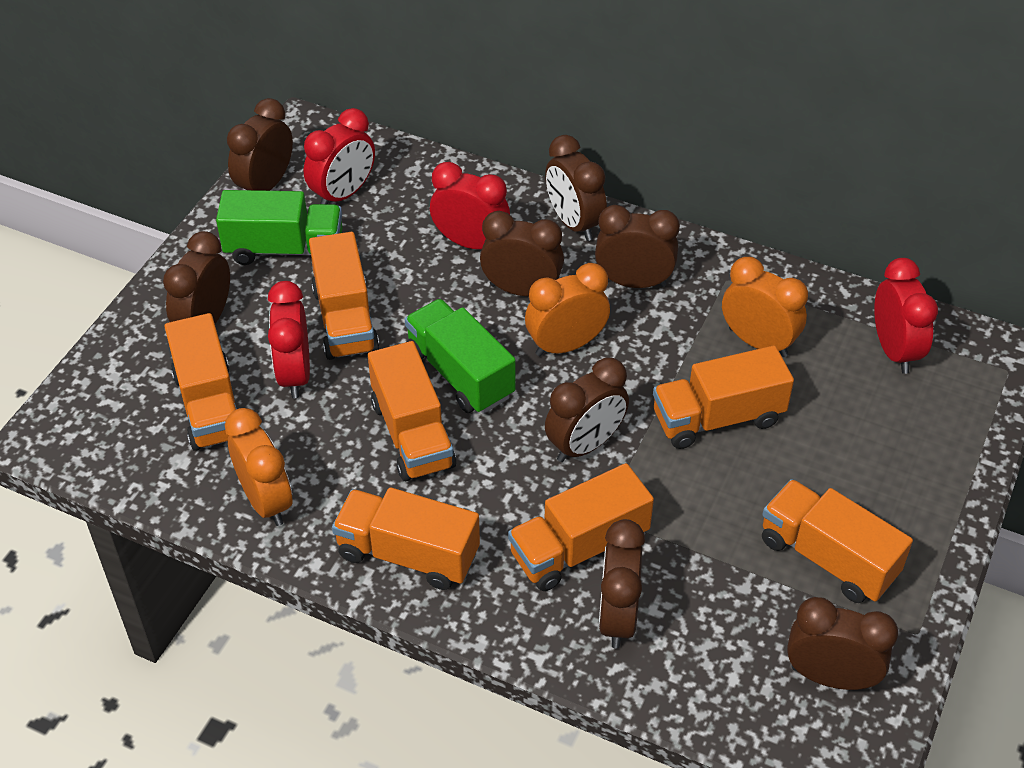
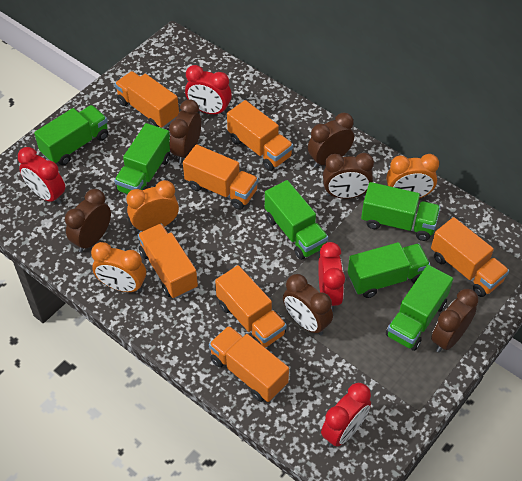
brown clock: [163,231,230,324] [227,98,293,191] [480,211,564,296] [545,135,607,241] [545,358,629,462] [595,205,680,288] [598,519,645,648] [787,597,898,690] = 8 -> [65,189,111,253] [169,99,201,164] [283,274,333,335] [308,113,354,168] [323,153,374,199] [431,289,479,353] = 6
green truck: [216,190,342,265] [405,299,516,414] = 2 -> [34,105,108,165] [114,123,170,194] [265,180,328,260] [348,242,430,298] [361,182,440,241] [386,265,453,351] = 6

